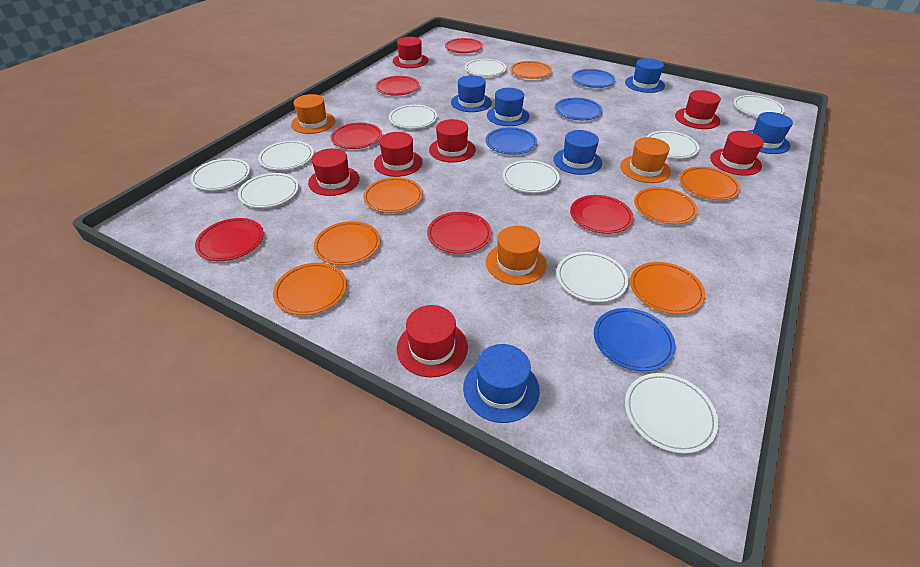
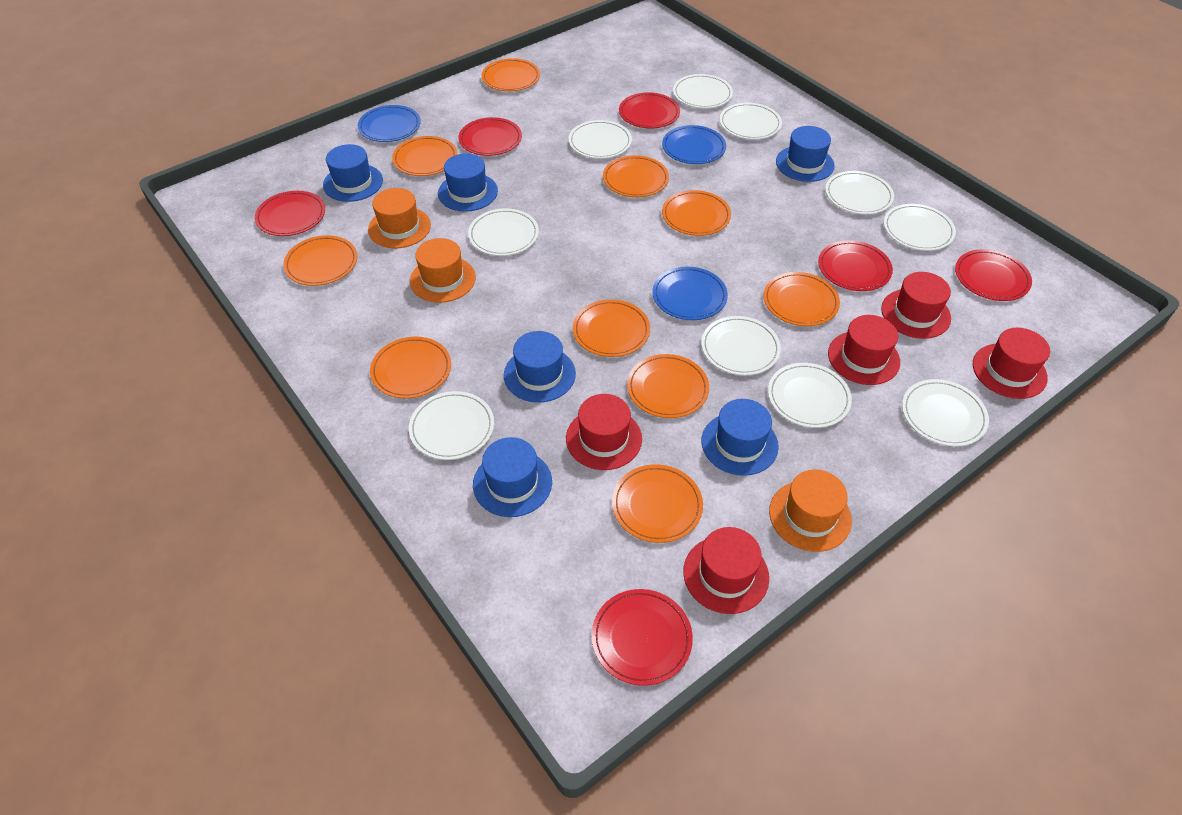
blue plate: [485,127,537,155] [555,98,603,120] [572,69,616,88] [594,308,675,371] = 4 -> [358,105,421,142] [652,267,728,320] [662,125,726,164] = 3
orange plate: [273,263,347,315] [314,221,380,265] [363,177,423,213] [510,61,552,79] [630,262,705,314] [634,187,698,224] [679,167,740,200] = 7 -> [283,235,357,286] [370,337,451,399] [392,136,457,176] [481,58,540,91] [573,299,650,357] [603,155,669,197] [612,464,703,543] [627,354,709,418] [662,190,731,236] [763,272,840,326] = 10
red hat: [308,148,360,196] [374,132,423,177] [393,37,429,68] [397,305,468,377] [429,119,476,163] [675,90,721,129] [710,131,764,176] = 7 -> [566,394,642,470] [683,527,769,614] [828,315,900,385] [881,272,951,339] [973,328,1050,399] = 5

